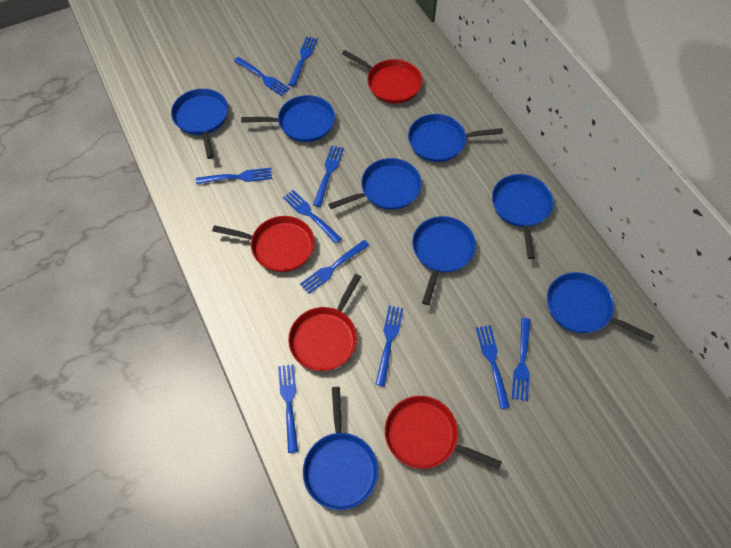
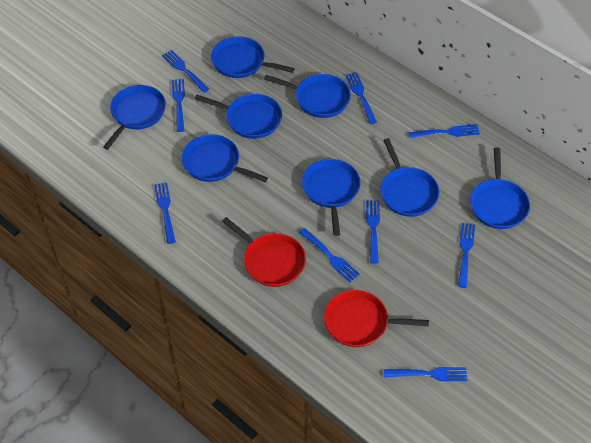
blue fork: [196,168,272,184] [234,57,290,96] [278,364,298,453] [283,190,342,244] [288,36,318,86] [300,240,370,294] [313,145,344,207] [375,306,403,386] [476,325,510,409] [512,318,530,401] = 10 -> [154,182,176,244] [162,50,209,93] [172,79,185,132] [299,228,360,282] [346,72,377,124] [366,200,380,264] [384,367,468,381] [409,124,480,138] [458,223,475,288] = 9
red pan: [212,216,315,272] [288,274,361,371] [342,50,423,103] [385,396,502,469] = 4 -> [222,217,306,287] [324,290,429,347] = 2

